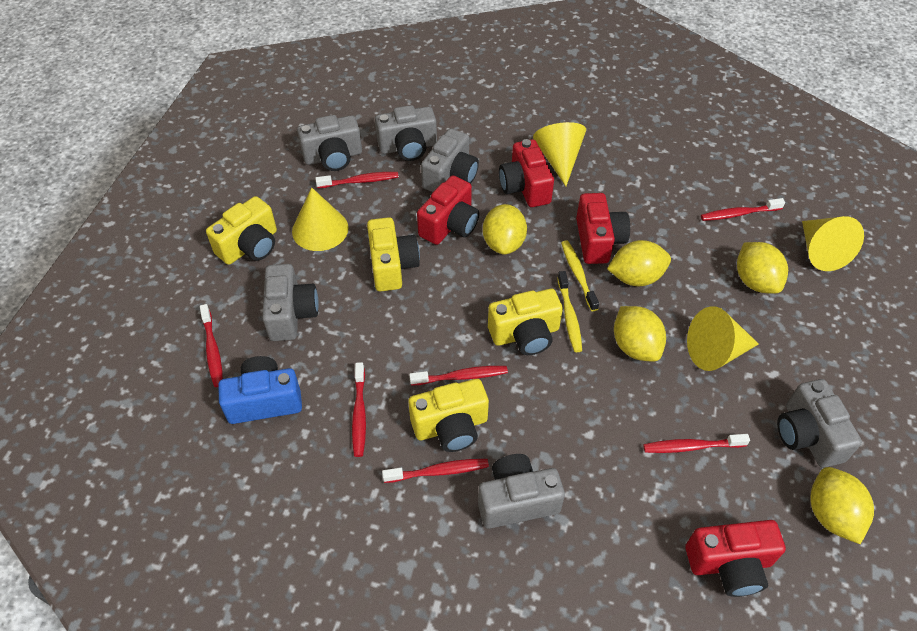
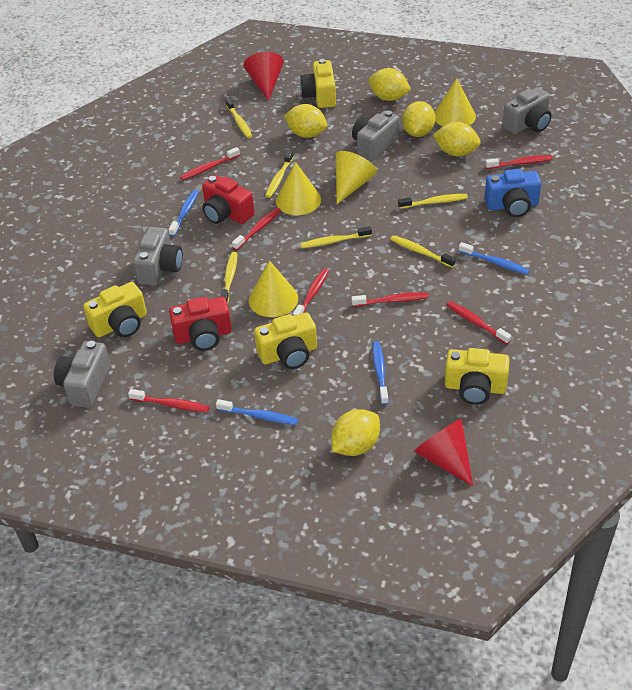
blue toothbrush: none = 0 -> [168,190,199,237] [216,399,298,425] [372,341,389,405] [459,242,530,275] = 4
grey camera: [262,264,319,341] [297,115,362,171] [375,105,437,161] [421,128,479,192] [478,454,565,529] [777,379,862,468] = 6 -> [54,341,111,408] [133,227,183,286] [352,111,399,161] [502,87,552,134] = 4
red camera: [417,175,479,245] [499,139,554,207] [576,193,630,264] [685,520,786,597] = 4 -> [169,297,232,351] [202,175,255,224] = 2
red cone: none = 0 -> [243,52,284,101] [414,419,473,486] = 2
yellow toothbrush: [557,271,582,352] [561,240,599,311] = 2 -> [221,252,237,304] [225,98,252,138] [265,150,294,198] [300,226,372,248] [390,235,456,268] [398,194,468,209] = 6

